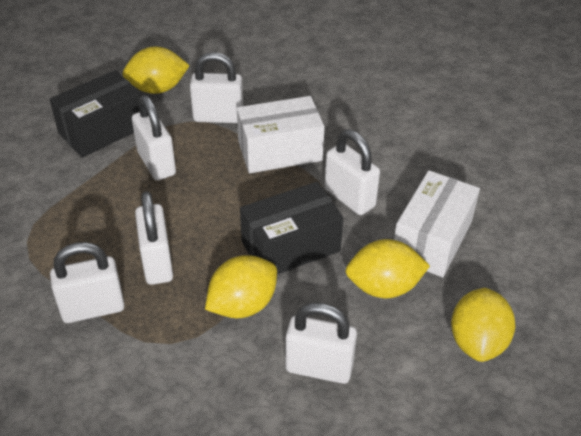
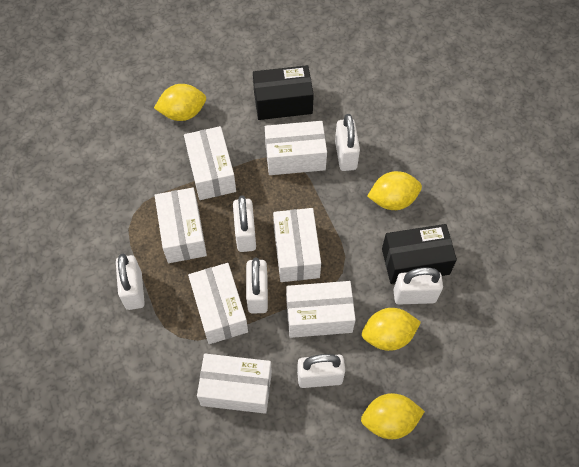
white box: [237,96,325,173] [394,170,480,278] = 2 -> [155,188,207,263] [184,126,236,200] [188,263,248,344] [197,354,272,414] [265,121,327,175] [273,208,321,282] [286,281,356,338] = 7

